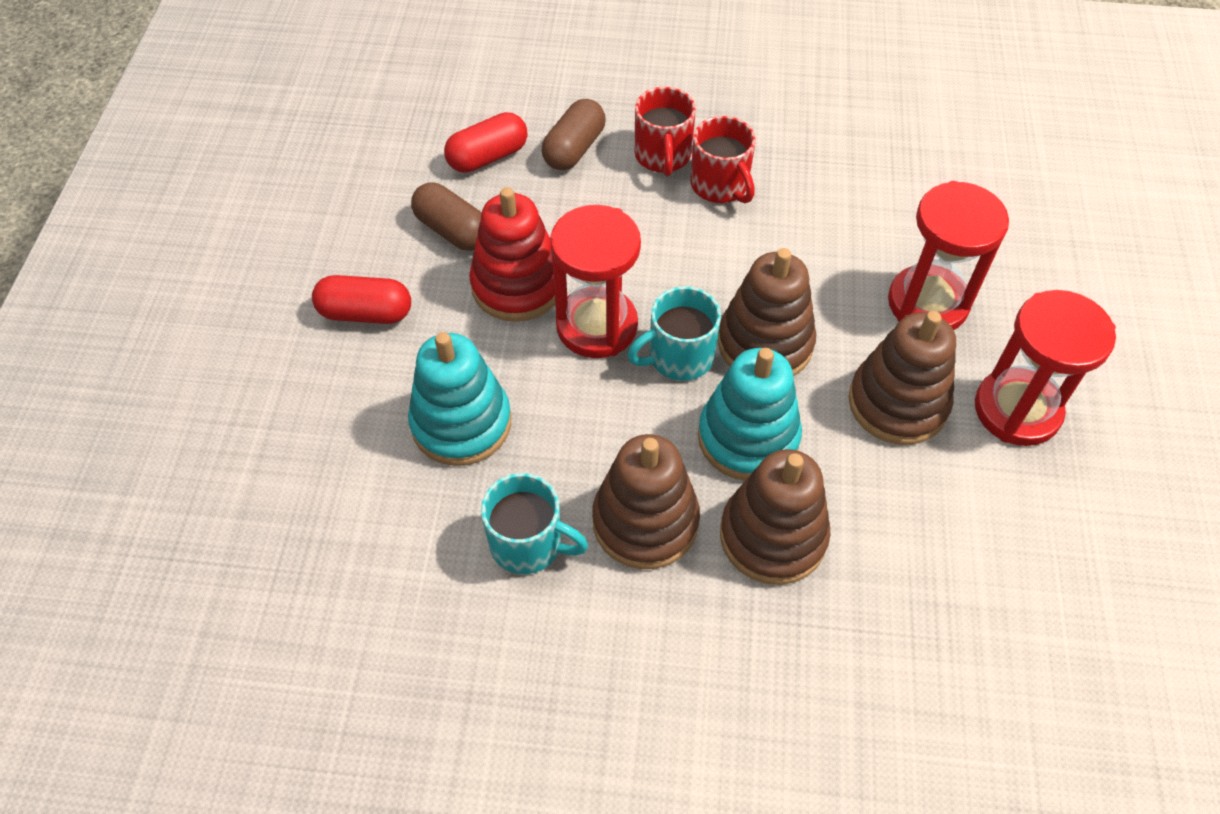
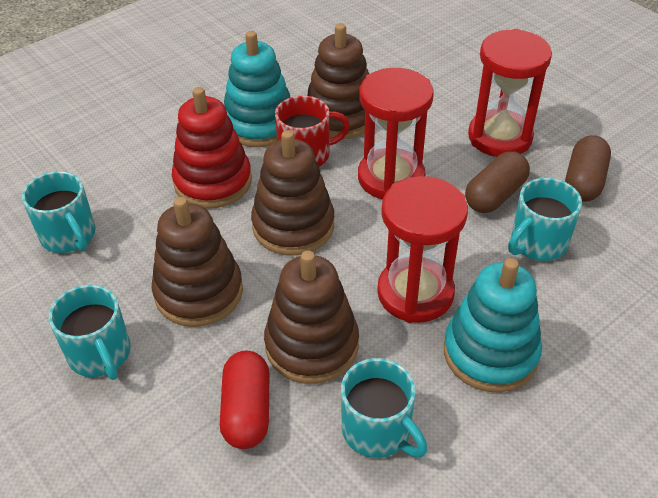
red capsule: [312,275,411,324] [444,112,527,173] = 2 -> [220,351,269,449] = 1
red mug: [635,87,696,176] [690,116,756,203] = 2 -> [275,96,350,167] = 1
turquoise mug: [481,473,588,574] [627,286,721,381] = 2 -> [22,171,96,253] [49,285,131,380] [341,358,427,458] [508,178,582,261] = 4

